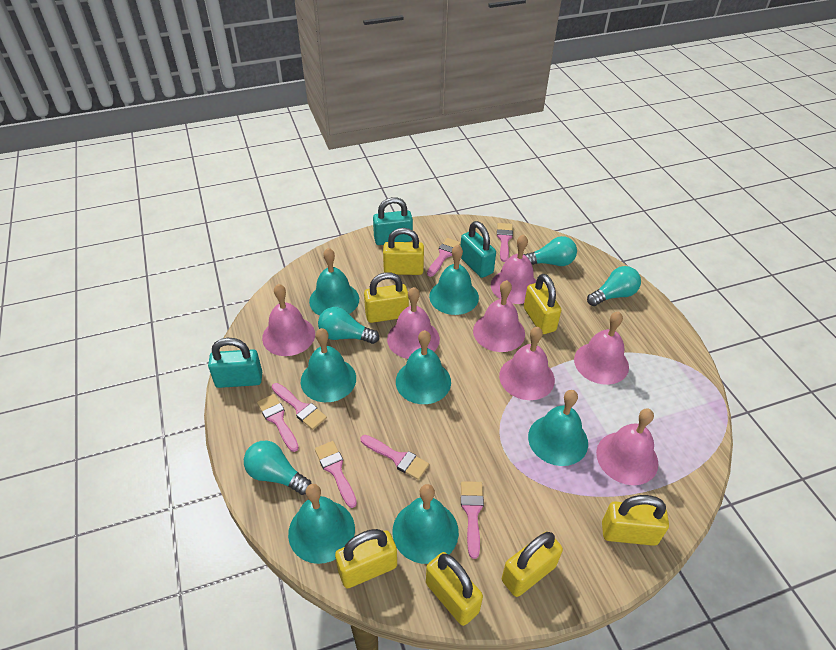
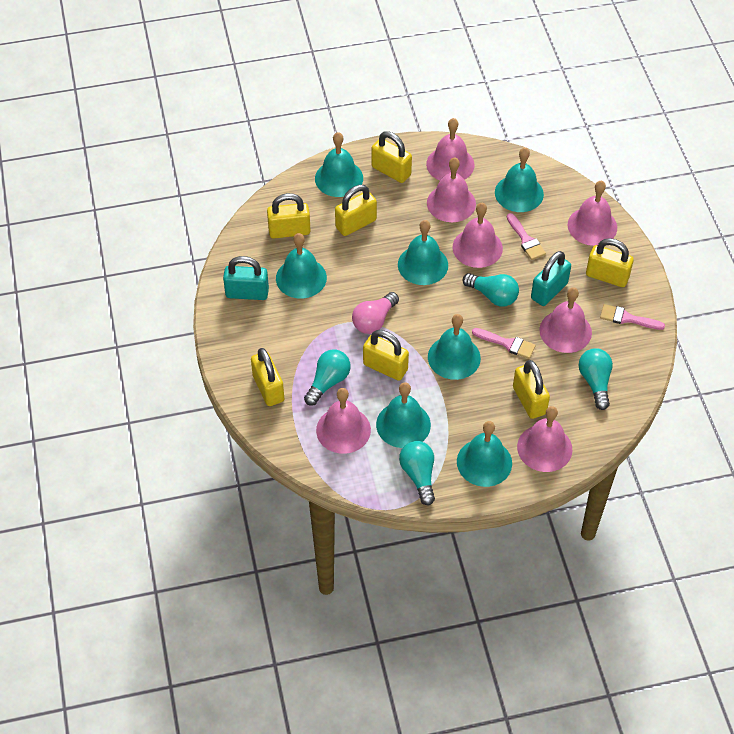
pink brush: [257,394,299,452] [272,383,327,430] [315,441,357,508] [361,435,429,480] [427,238,461,277] [461,481,484,559] [497,223,513,262] = 7 -> [472,328,536,359] [507,213,546,260] [600,304,665,330] = 3
pink light bulb: none = 0 -> [352,292,399,334] = 1
turquoise padlock: [208,338,262,388] [373,197,413,245] [460,221,496,278] = 3 -> [223,256,269,300] [531,251,571,306] = 2

